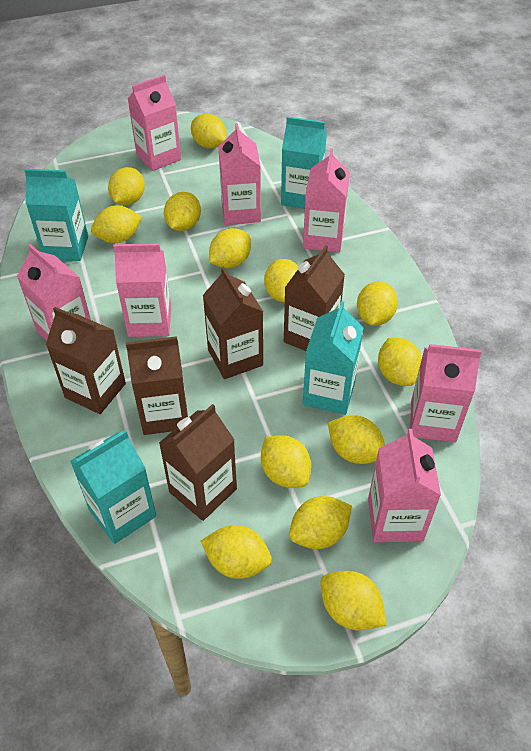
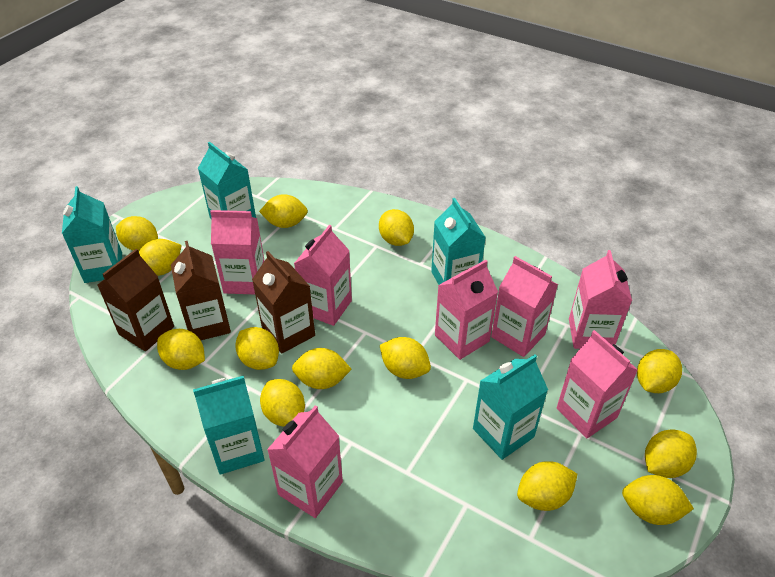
brown carton: [46,307,126,414] [126,336,188,435] [159,404,237,521] [203,267,263,379] [284,245,345,351] = 5 -> [97,249,174,351] [171,241,231,340] [252,251,315,354] = 3
turquoise carton: [24,169,88,261] [70,430,156,544] [281,116,327,209] [303,301,364,415] = 4 -> [62,186,122,283] [193,376,265,475] [198,142,256,219] [431,198,486,285] [473,354,548,460] = 5

